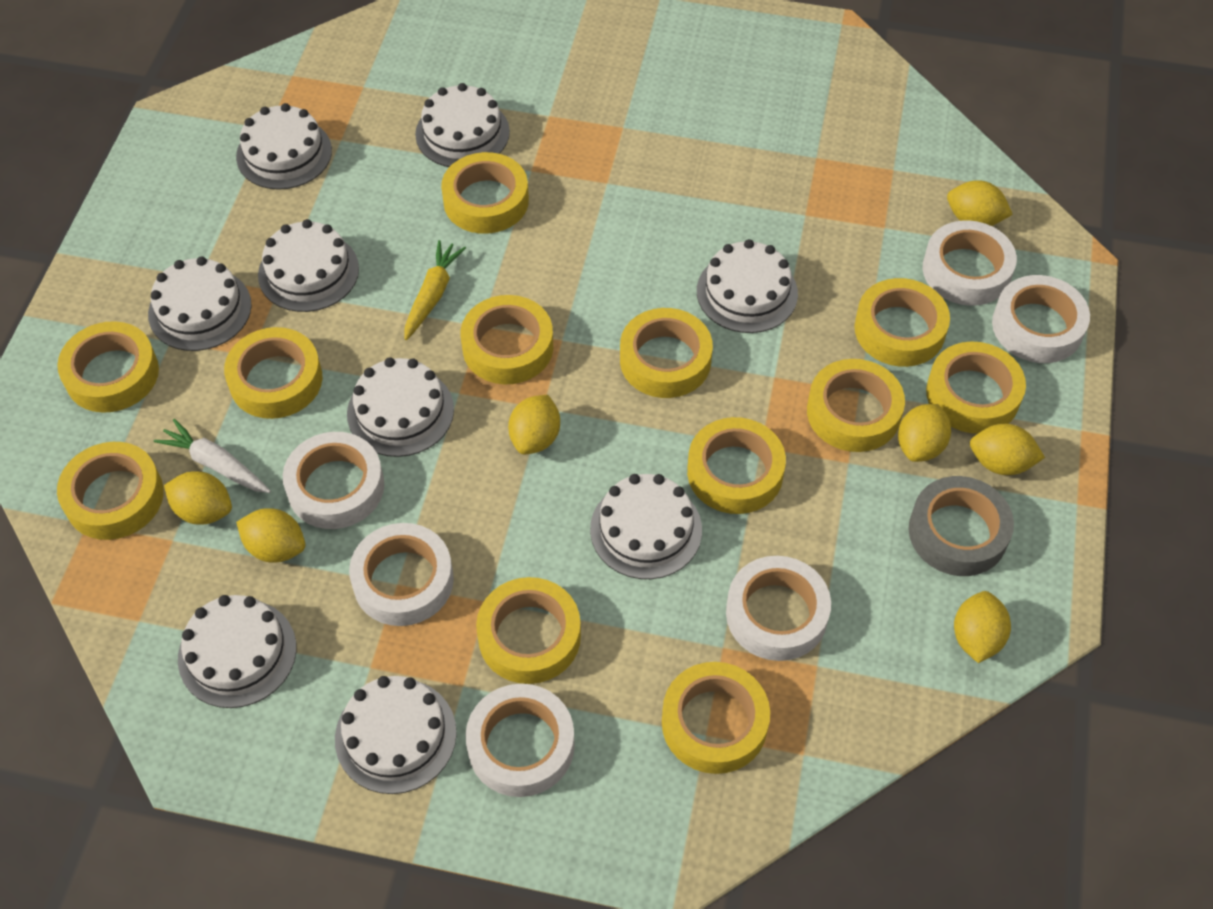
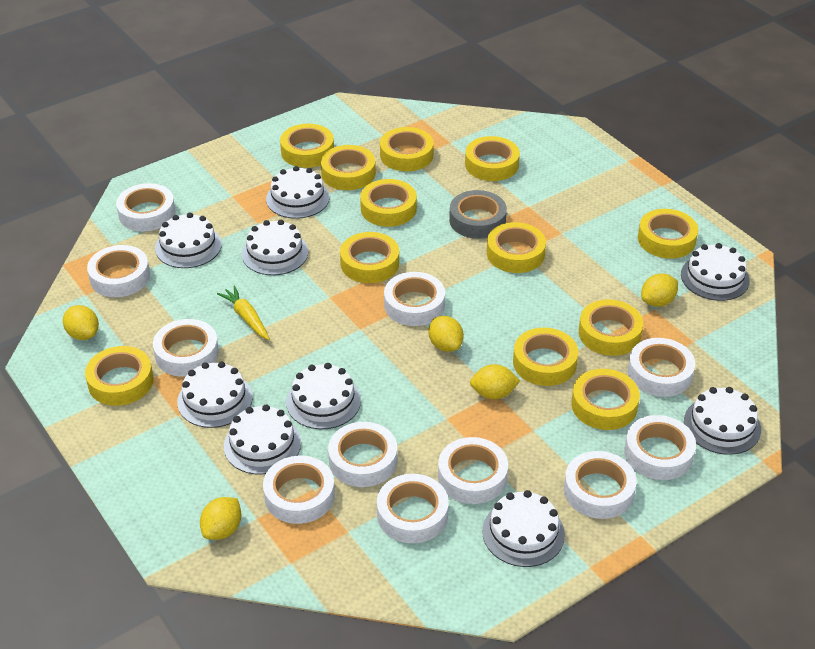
white carrot: [154,419,271,493] = 1 -> none = 0
white tape: [283,432,384,529] [349,523,454,626] [465,684,575,797] [726,556,831,661] [923,220,1017,306] [992,275,1090,363] = 6 -> [87,245,150,297] [116,183,175,232] [153,319,219,377] [263,456,335,524] [328,422,397,487] [377,474,449,543] [384,272,445,326] [438,437,508,504] [564,451,637,519] [624,415,696,480] [628,338,695,397] = 11
yellow lemon: [164,471,232,525] [236,508,305,563] [508,395,560,454] [898,404,951,462] [947,180,1013,226] [954,591,1011,663] [970,424,1045,475] = 7 -> [63,305,99,340] [200,497,241,540] [428,316,464,352] [470,364,520,399] [641,273,678,307] = 5

